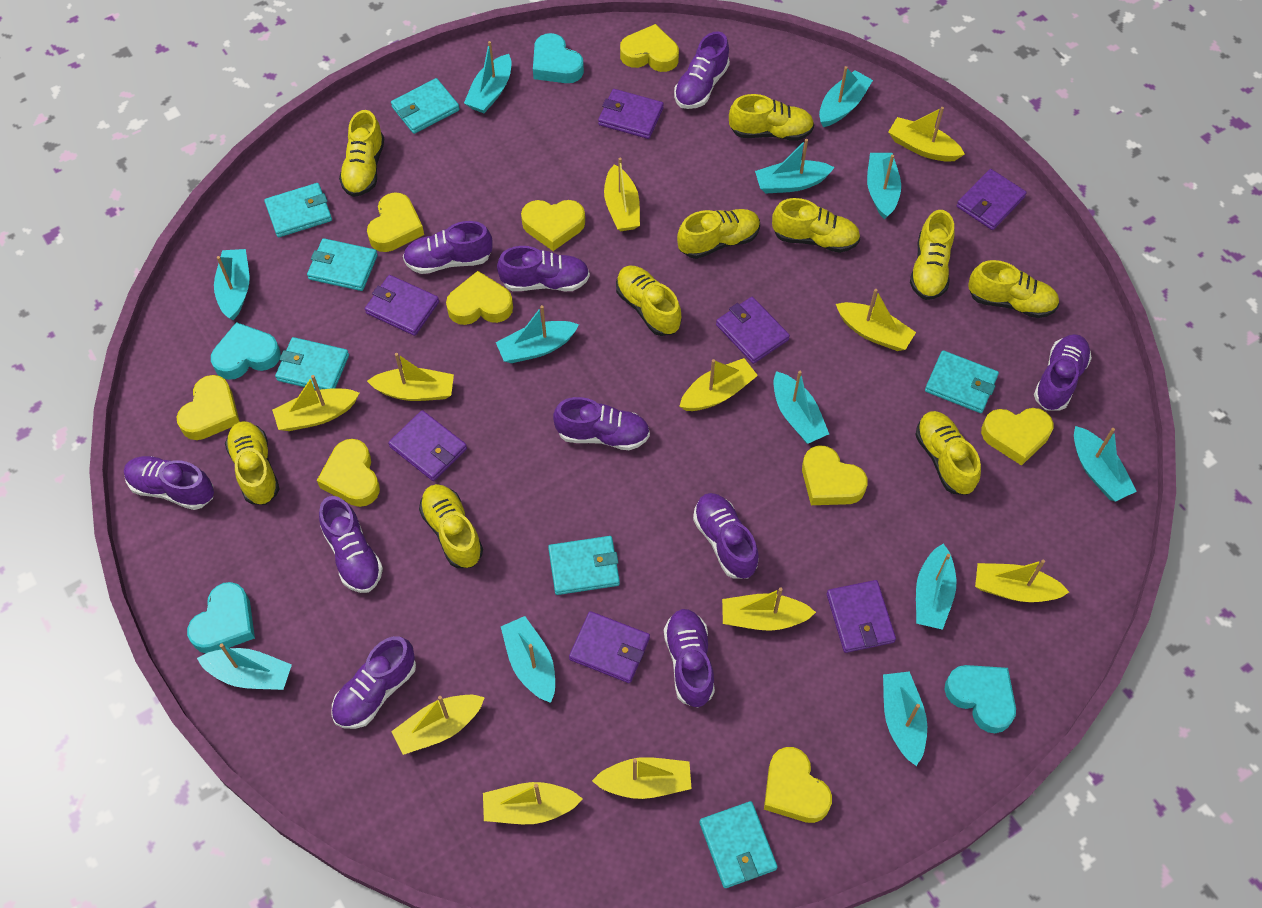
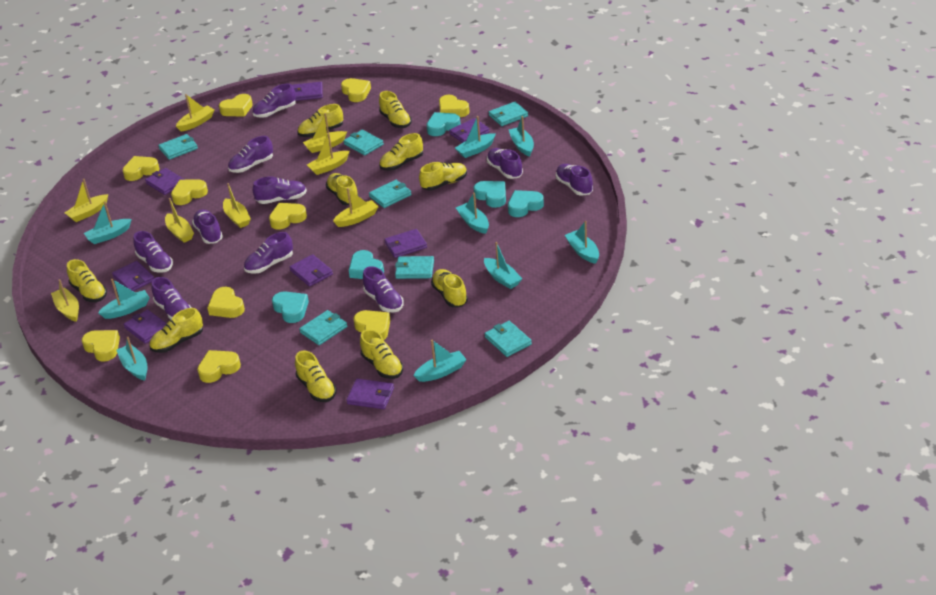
purple wallet: [365,275,439,336] [388,410,467,481] [569,611,650,683] [598,89,664,139] [716,297,790,364] [827,580,896,653] [957,169,1027,230] = 7 -> [112,261,154,291] [124,309,167,344] [145,168,185,195] [289,254,333,287] [292,82,323,101] [346,379,394,409] [384,229,427,258] [449,118,490,143] = 8
turquoise boat: [197,644,292,690] [214,249,249,320] [464,41,512,113] [496,305,579,363] [501,616,555,703] [755,139,835,193] [774,371,829,444] [819,66,873,127] [867,153,901,220] [883,671,927,766] [916,543,956,630] [1074,426,1137,502] = 12 -> [84,201,132,244] [98,279,150,319] [117,337,147,381] [413,340,467,382] [455,116,495,158] [456,192,489,234] [484,242,522,289] [509,116,534,157] [565,221,599,264] = 9
turquoise heart: [187,582,255,653] [211,322,281,380] [533,33,584,83] [944,665,1016,733] = 4 -> [272,292,309,323] [349,250,384,279] [427,112,461,136] [473,181,506,208] [508,190,544,217] = 5
yellow boat: [272,375,359,431] [367,353,454,401] [391,695,485,755] [483,782,582,824] [592,757,692,799] [604,158,640,231] [679,358,758,411] [722,587,816,631] [836,289,916,351] [888,107,965,162] [975,560,1069,602] = 11 -> [51,279,79,322] [65,179,108,222] [165,198,194,243] [176,94,215,131] [223,183,251,228] [303,113,347,153] [307,133,350,175] [333,188,379,227] = 8
yellow heart: [177,375,240,440] [317,439,380,507] [367,192,424,252] [446,271,513,325] [521,200,585,251] [620,24,679,72] [764,747,832,823] [802,445,868,505] [981,408,1054,466] = 9 -> [82,330,120,362] [122,156,160,181] [171,180,208,205] [197,350,241,383] [207,287,245,318] [219,94,253,117] [269,203,307,230] [341,78,371,102] [354,310,390,340] [439,95,470,117] = 10

